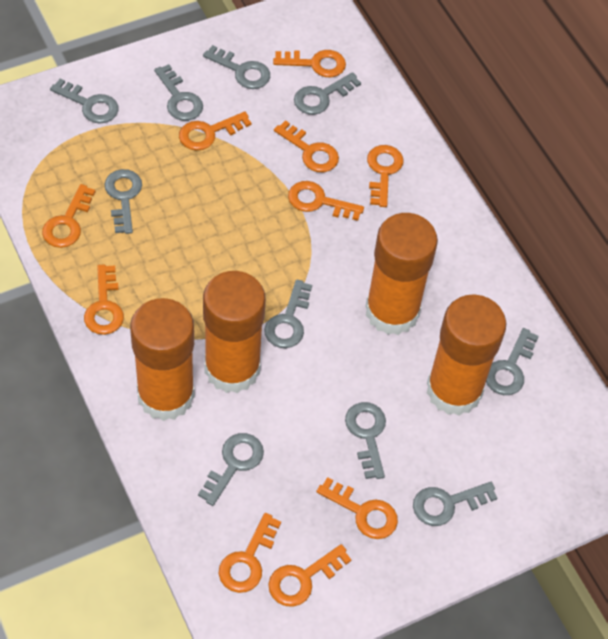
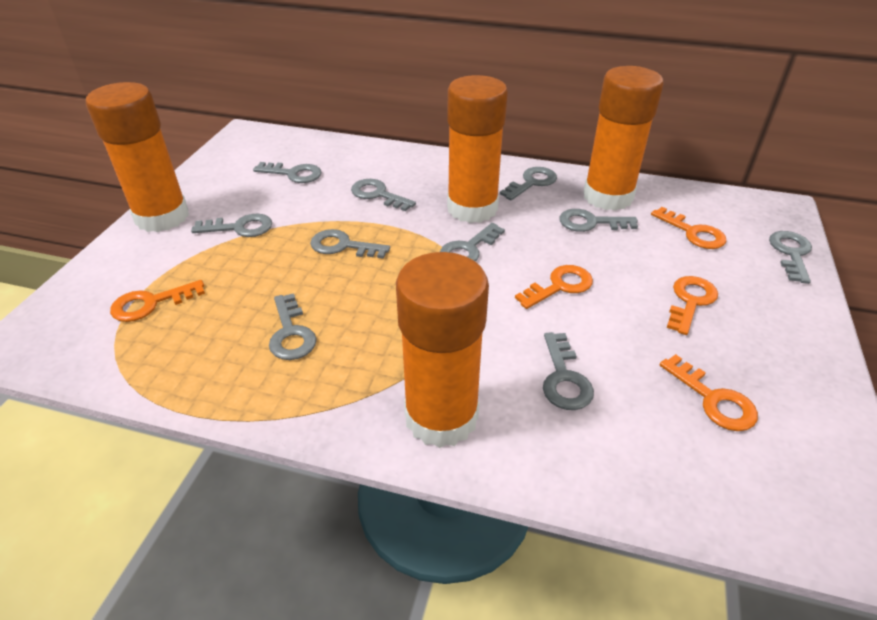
orange key: [42,184,96,248] [84,265,124,335] [179,112,251,151] [219,513,281,593] [268,544,351,607] [273,50,346,77] [274,120,339,172] [288,181,364,221] [316,477,398,539] [367,145,403,207] = 10 -> [110,280,205,322] [515,265,593,309] [651,207,726,249] [660,354,758,431] [667,276,718,335] = 5

